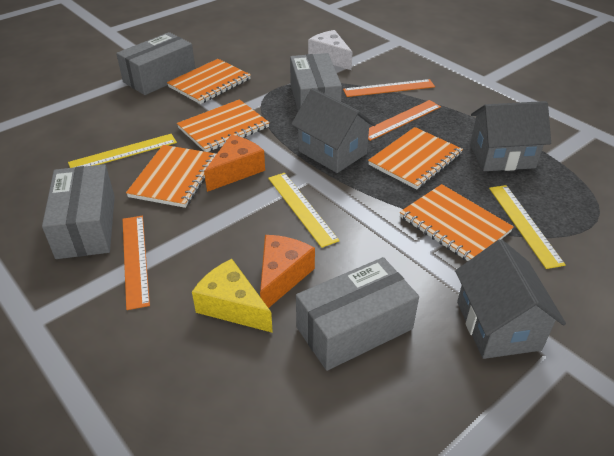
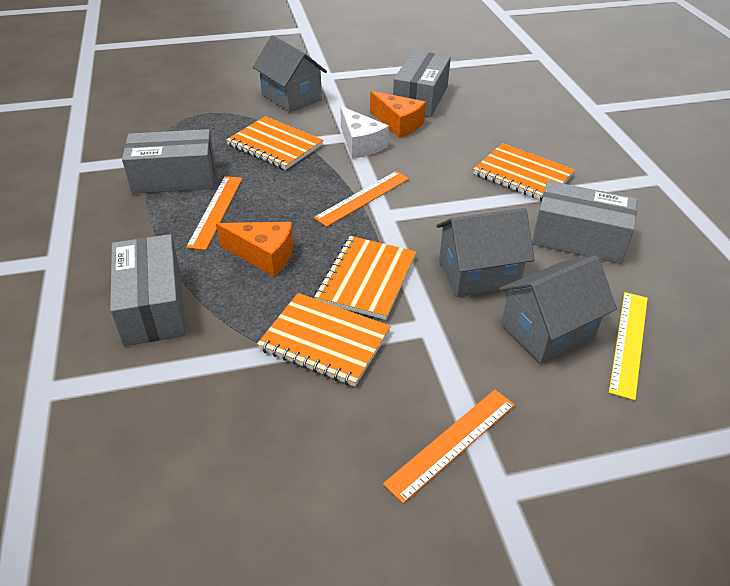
orange notebook: [126,145,216,208] [167,59,251,104] [177,99,270,152] [368,127,463,189] [400,184,514,261] = 5 -> [226,116,323,170] [257,293,391,386] [314,236,416,320] [473,143,575,201] = 4
yellow cheese: [192,259,273,333] = 1 -> none = 0
yellow ruler: [68,134,177,168] [268,173,340,248] [489,185,566,269] = 3 -> [609,292,648,401] = 1

